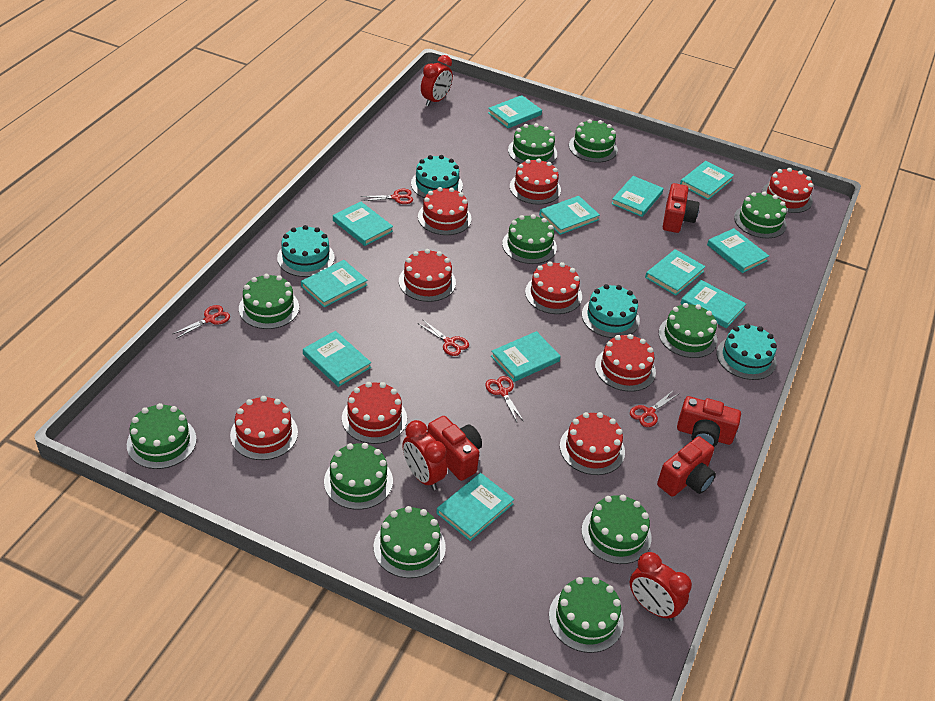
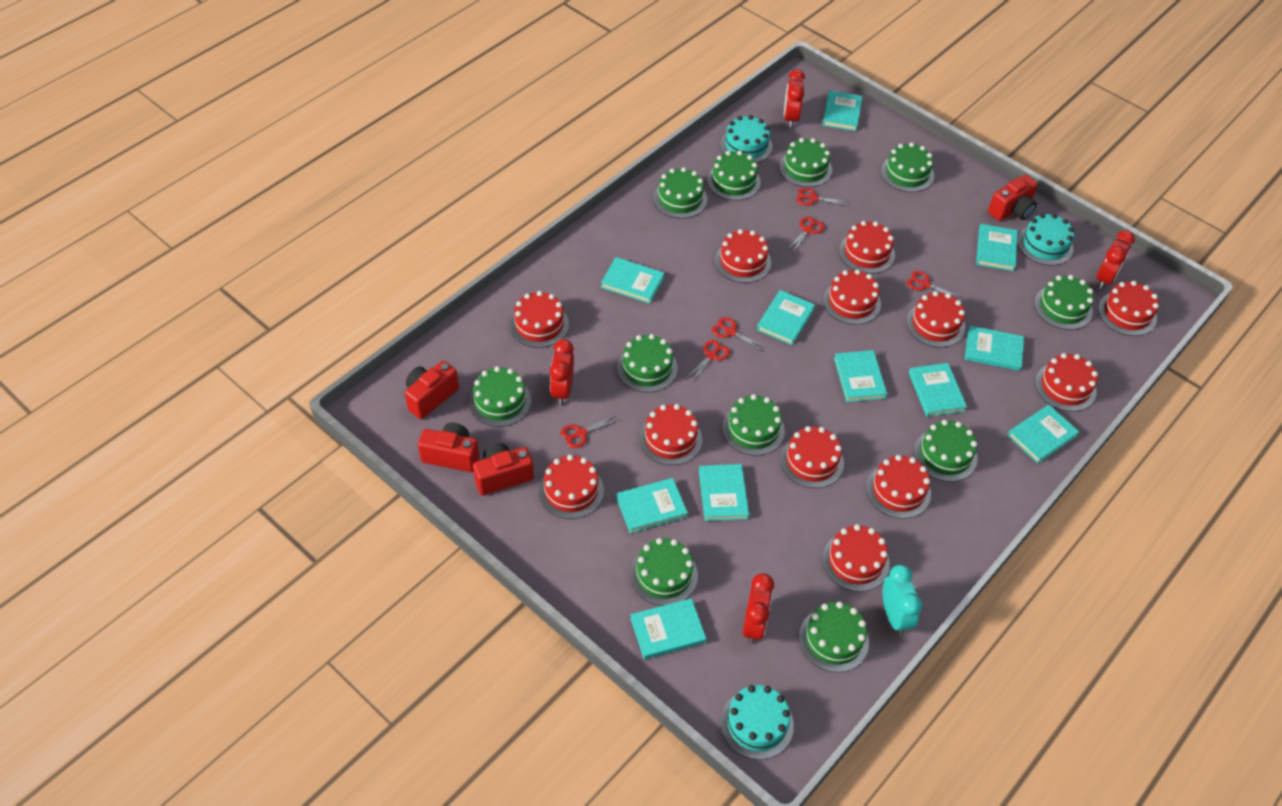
red cake: [230,396,298,460] [342,382,407,444] [399,249,456,302] [418,187,471,235] [510,158,561,205] [525,261,582,314] [560,412,625,475] [595,334,656,392] [762,168,813,213] = 9 -> [510,291,569,348] [539,455,604,519] [639,404,702,465] [715,229,771,283] [780,426,844,488] [822,524,890,592] [823,269,881,325] [839,221,895,274] [866,455,931,519] [907,291,965,347] [1035,353,1098,412] [1098,281,1159,336] = 12
red clock: [402,420,447,490] [421,55,453,106] [630,552,692,621] = 3 -> [550,339,574,405] [743,573,774,644] [784,69,805,128] [1096,230,1135,289] = 4
red scissors: [173,305,230,339] [361,189,413,204] [419,319,469,356] [485,376,523,422] [630,391,678,427] = 5 -> [561,414,620,448] [687,340,730,383] [712,317,766,352] [787,216,825,252] [797,188,849,206] [907,271,962,300] = 6
turquoise book: [301,260,367,308] [303,331,371,387] [333,202,393,246] [436,473,514,541] [488,95,542,128] [491,331,561,382] [539,196,600,235] [611,176,663,217] [645,249,706,296] [680,161,734,200] [680,280,746,328] [707,228,769,273] = 12 -> [601,257,664,304] [616,478,688,533] [630,598,706,659] [699,464,749,521] [757,290,815,345] [822,90,863,131] [834,350,887,402] [909,363,967,417] [965,326,1024,371] [976,224,1018,271] [1007,405,1079,464] = 11
turquoise cake: [277,225,335,277] [411,155,463,198] [582,284,640,338] [717,323,777,380] = 4 -> [720,115,773,163] [720,685,794,760] [1017,213,1074,266] = 3
turquoise clock: none = 0 -> [883,565,922,635] = 1

